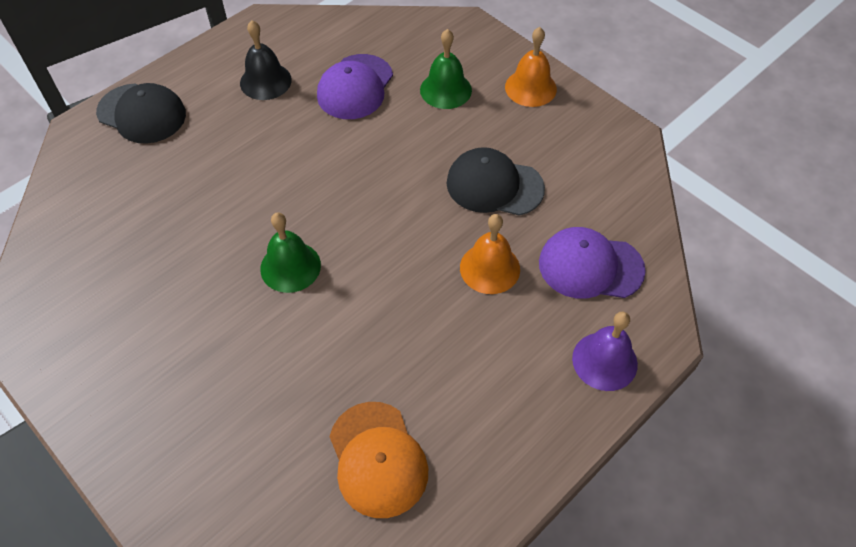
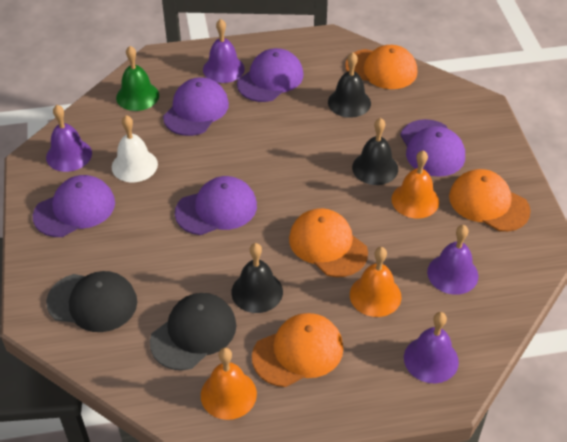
black bell: [240,20,292,100] = 1 -> [231,243,283,313] [328,52,371,118] [352,118,398,185] = 3
green bell: [260,212,321,293] [420,29,472,109] = 2 -> [116,46,159,111] = 1
orange bell: [460,214,520,294] [505,27,557,107] = 2 -> [201,348,257,420] [350,247,401,317] [392,150,439,219] = 3
orange cap: [329,402,428,518] = 1 -> [252,313,343,387] [289,208,368,277] [345,45,417,89] [449,169,531,232] = 4
purple bell: [572,311,638,391] = 1 -> [46,105,92,172] [203,19,245,83] [404,312,459,383] [427,225,478,295] = 4
purple cap: [317,54,393,119] [539,227,646,299] = 2 -> [33,175,115,237] [163,77,229,136] [175,176,257,235] [237,48,303,102] [400,119,465,177] = 5
white bell: none = 0 -> [112,115,158,182] = 1

